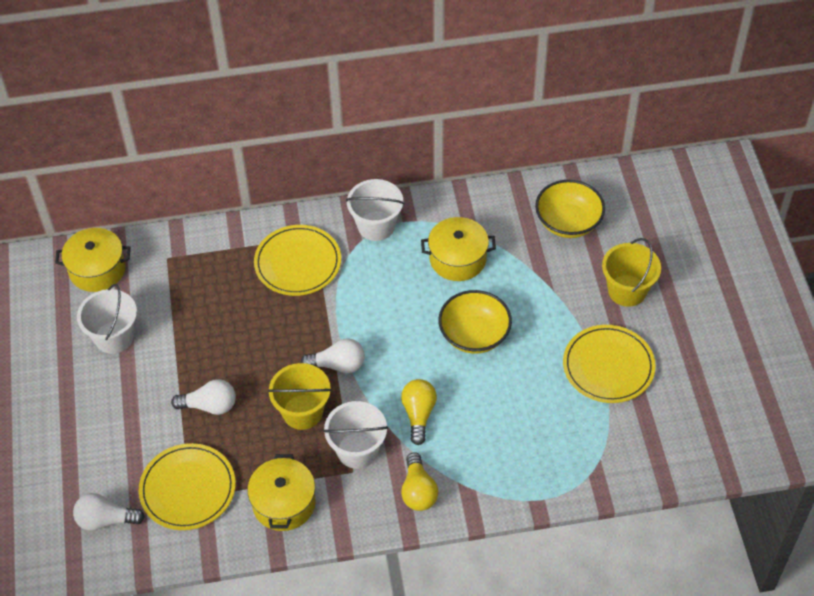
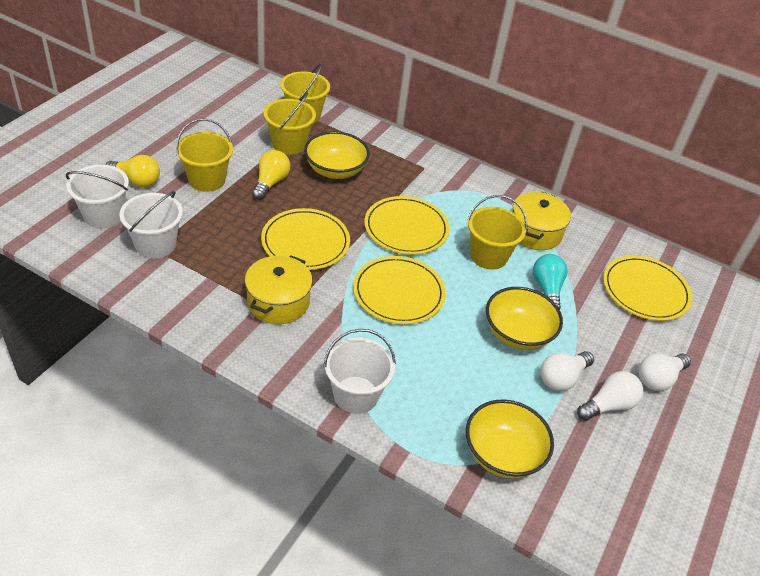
turquoise light bulb: none = 0 -> [533,254,568,310] = 1
yellow bowl: [438,290,512,354] [535,180,605,238] = 2 -> [304,131,370,179] [466,399,554,479] [486,287,563,350] = 3
yellow bucket: [268,363,332,430] [602,238,661,307] = 2 -> [176,118,233,192] [264,93,316,155] [280,64,330,124] [467,195,528,270] = 4
yellow plate: [139,443,236,530] [254,225,341,296] [563,325,656,403] = 3 -> [261,208,350,270] [353,256,446,324] [364,196,450,255] [603,256,692,321] = 4
yellow pot: [55,228,130,292] [247,454,316,531] [421,217,496,281] = 3 -> [245,255,312,324] [512,192,571,250] = 2

